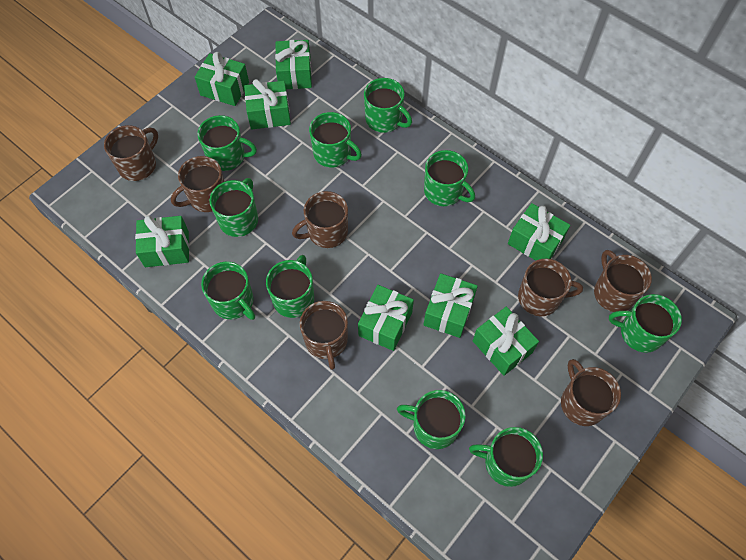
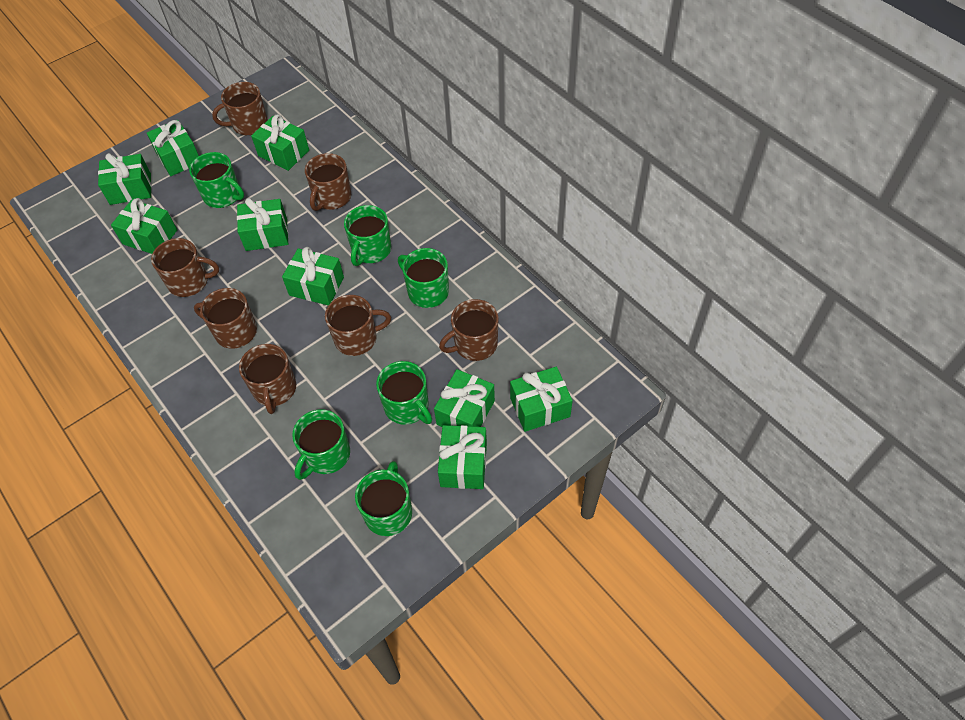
green gift: [135,216,189,267] [195,52,249,106] [244,79,291,130] [275,40,312,89] [358,285,414,351] [424,273,478,338] [473,307,539,376] [508,203,570,260] = 8 -> [98,153,152,205] [111,198,177,254] [147,120,199,176] [237,198,288,251] [251,114,309,171] [282,247,344,305] [434,369,495,427] [438,425,487,489] [510,367,573,432] = 9
green mug: [198,115,257,171] [201,262,255,320] [209,178,258,237] [266,255,314,318] [309,112,362,168] [364,78,412,133] [397,390,466,449] [424,150,475,206] [469,427,543,487] [609,294,682,353] = 10 -> [189,152,244,208] [292,409,350,480] [344,205,391,266] [355,461,412,536] [376,361,432,425] [398,248,449,308] = 6

